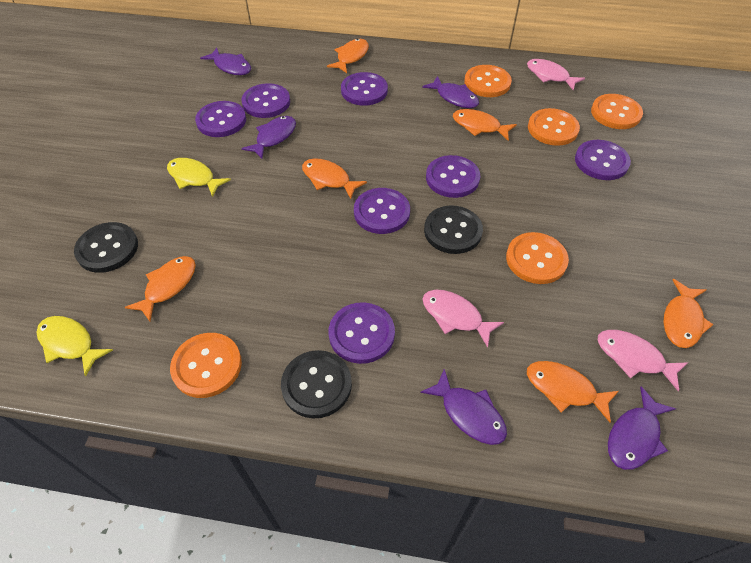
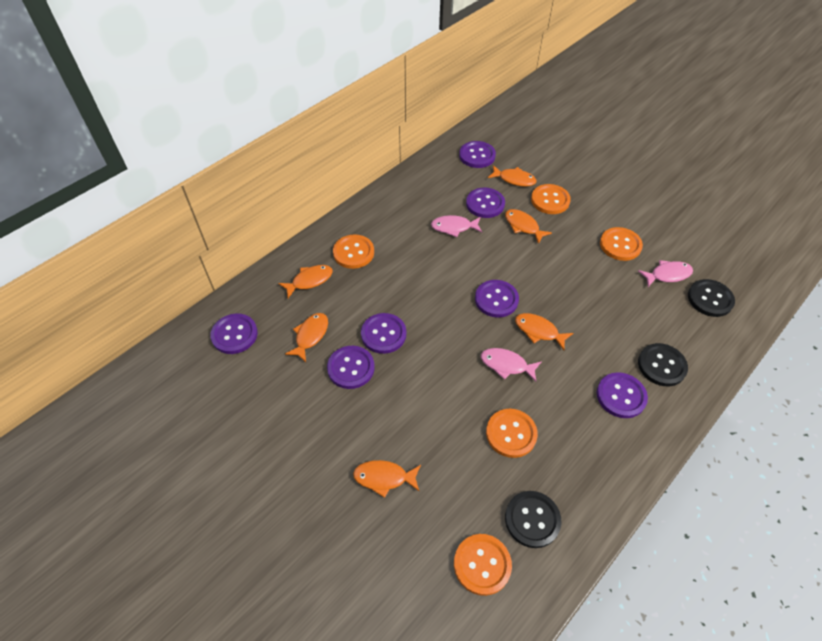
purple fish: [200,48,251,75] [241,116,296,159] [420,369,507,445] [422,76,479,108] [608,387,676,470] = 5 -> none = 0
yellow fish: [36,316,113,377] [167,158,231,197] = 2 -> none = 0

